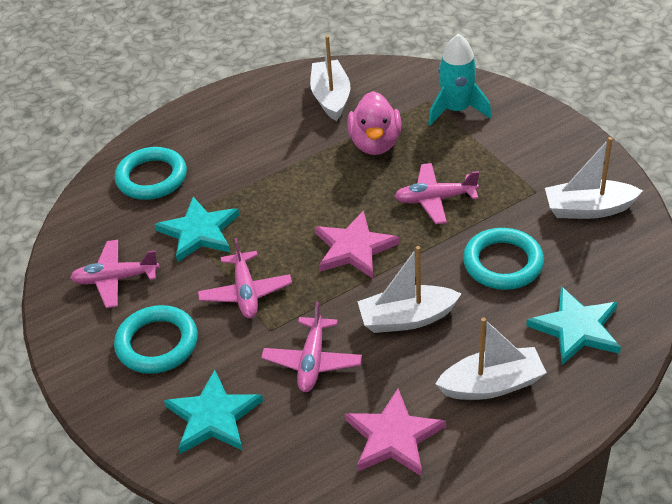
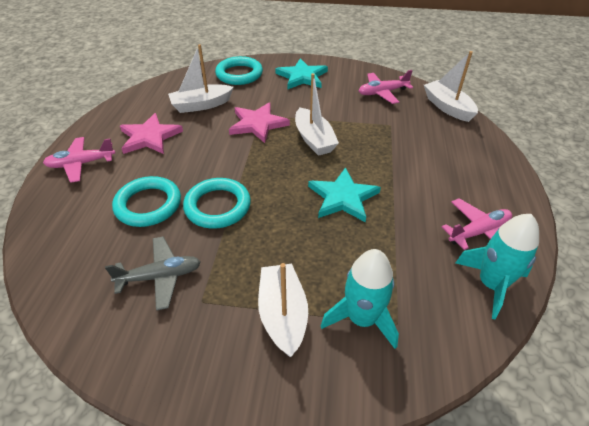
grey plane: none = 0 -> [105,236,201,311] = 1
pink duck: [347,91,401,155] = 1 -> none = 0
pink plane: [70,240,160,308] [198,238,292,318] [261,302,362,392] [394,163,479,224] = 4 -> [43,137,115,183] [359,70,413,104] [442,198,512,250] = 3
turquoise rocket: [428,34,492,125] = 1 -> [321,249,399,349] [455,214,539,320] = 2
turquoise star: [154,197,239,263] [164,370,263,454] [526,286,621,365] = 3 -> [275,58,328,89] [308,167,381,222] = 2

